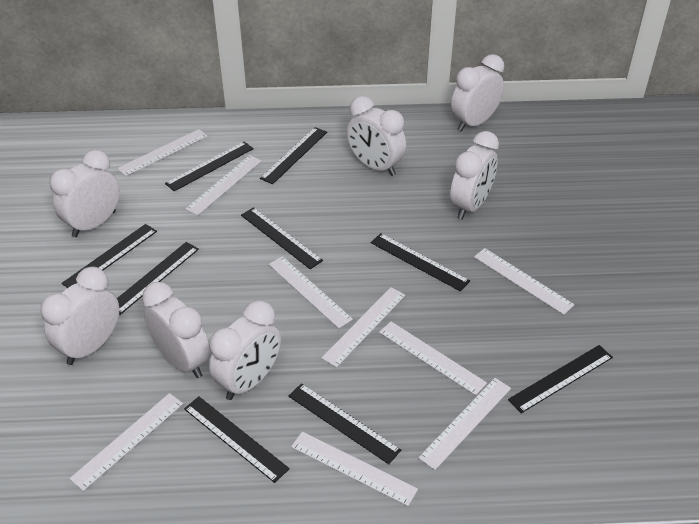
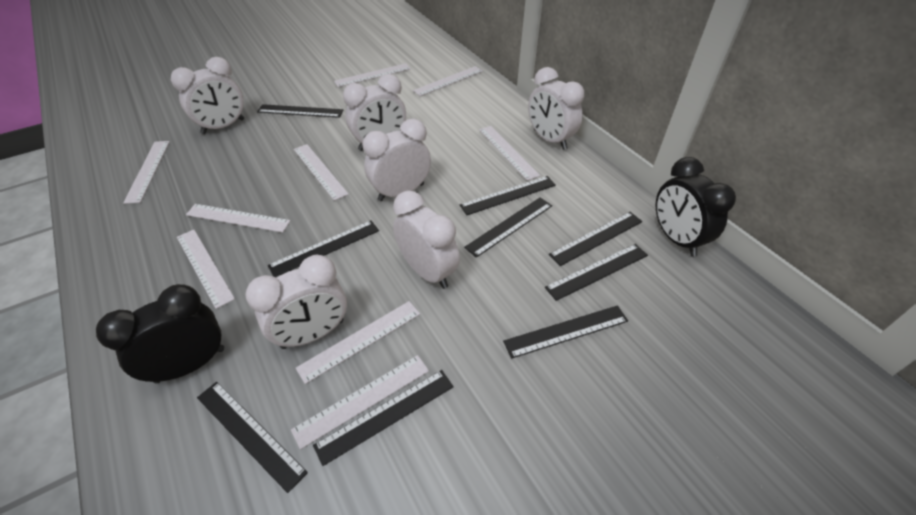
black clock: none = 0 -> [96,284,224,383] [656,157,736,257] = 2
white clock: [40,267,119,365] [49,150,120,237] [142,282,210,378] [209,300,281,400] [347,96,406,176] [450,131,499,220] [451,54,504,132] = 7 -> [171,57,244,134] [245,255,347,349] [343,74,406,151] [363,119,431,201] [393,190,460,289] [528,67,584,150] = 6

